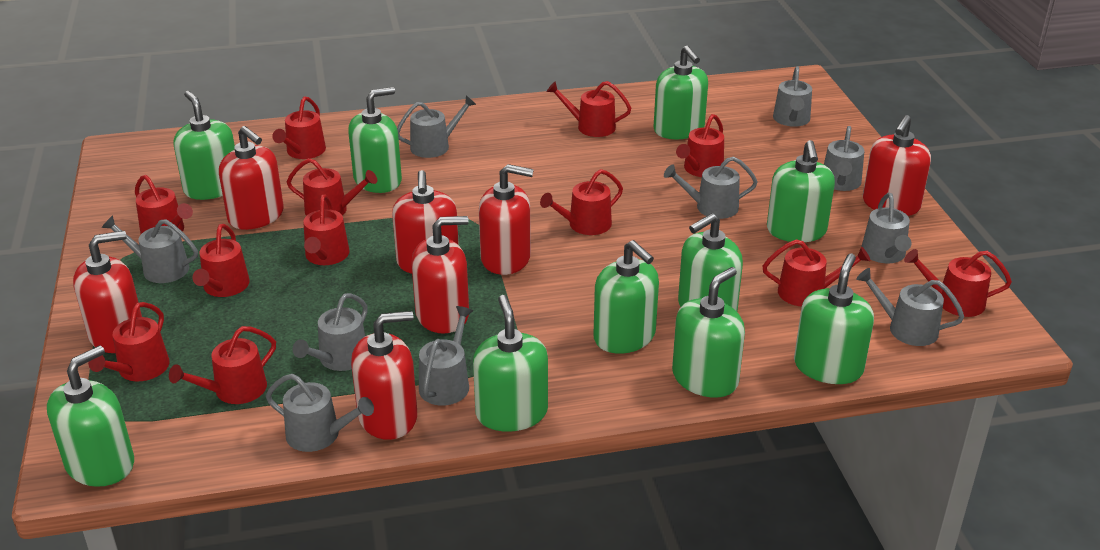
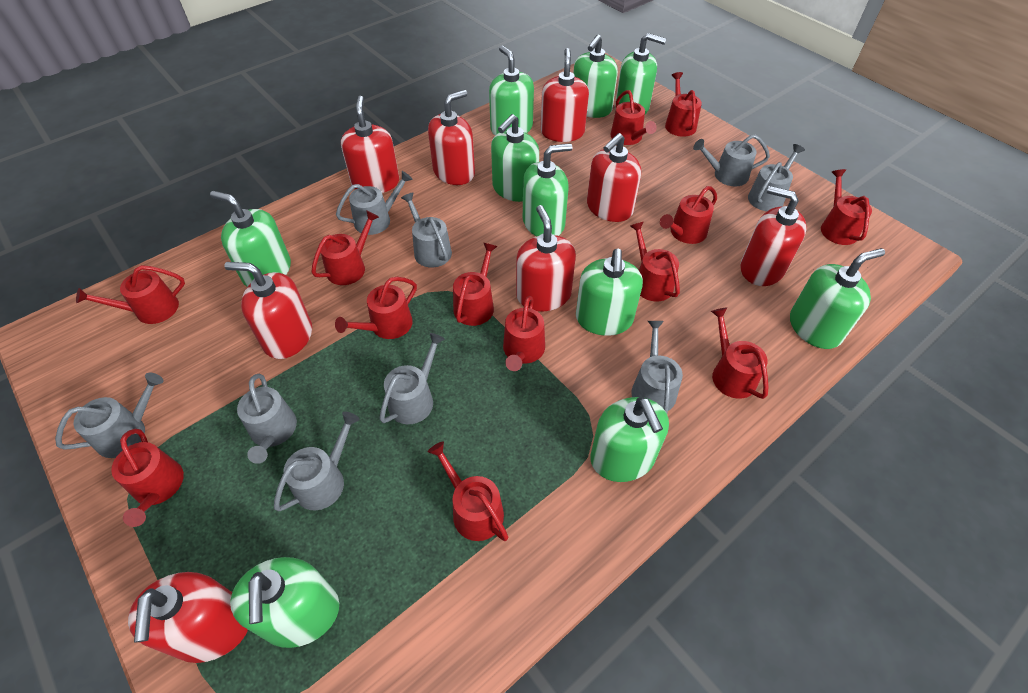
grey watering can: [102,215,198,283] [266,374,374,452] [293,293,368,371] [397,95,476,158] [419,306,473,406] [664,156,758,219] [773,66,812,127] [824,126,864,191] [856,268,964,346] [861,193,912,264] = 10 -> [55,373,164,458] [237,374,297,464] [274,412,360,511] [336,171,413,235] [380,333,445,424] [401,192,452,268] [632,321,683,414] [693,135,770,187] [748,144,805,211] = 9
red soap dispenser: [73,231,142,353] [219,126,284,230] [351,311,417,440] [392,170,459,274] [411,216,469,334] [479,164,534,275] [863,115,931,216] = 7 -> [128,572,248,663] [224,262,312,359] [341,96,399,193] [428,90,475,185] [516,205,576,311] [540,48,589,142] [587,133,641,222] [740,186,807,286] = 8
red watering can: [88,302,170,381] [135,175,193,234] [169,326,276,404] [192,224,250,297] [272,97,326,159] [287,158,377,216] [303,195,350,265] [540,169,623,235] [547,81,631,137] [676,114,724,177] [763,239,871,306] [904,249,1012,317] = 12 -> [76,265,185,324] [111,429,184,527] [311,210,379,285] [335,277,417,339] [428,441,508,541] [453,243,497,326] [503,296,545,371] [610,90,657,145] [630,221,680,302] [660,186,717,244] [665,72,702,137] [711,308,769,399] [821,169,872,245] = 13

